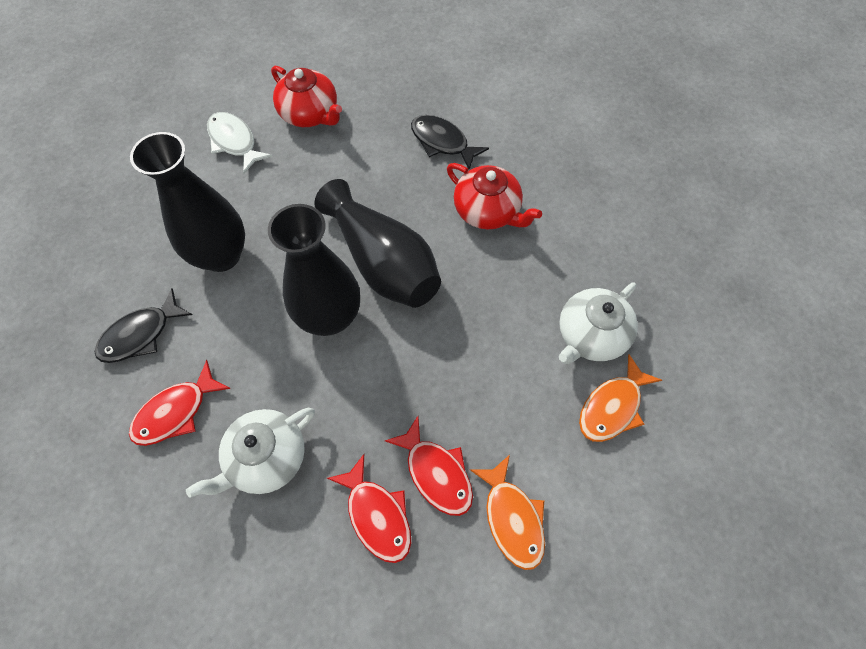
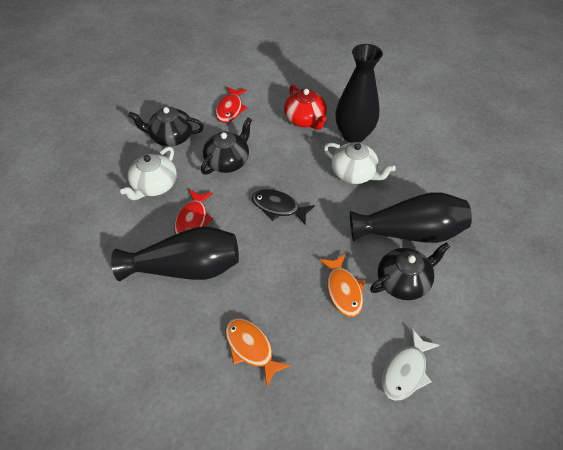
black fish: [95,288,193,363] [411,115,489,170] = 2 -> [252,189,315,225] = 1
black teapot: none = 0 -> [128,107,204,146] [201,117,252,175] [370,242,451,300] = 3
red fish: [129,360,231,446] [327,454,411,563] [385,416,473,516] = 3 -> [174,189,213,234] [216,87,248,123] = 2
red teapot: [271,66,342,127] [447,163,542,229] = 2 -> [284,85,327,130] = 1

